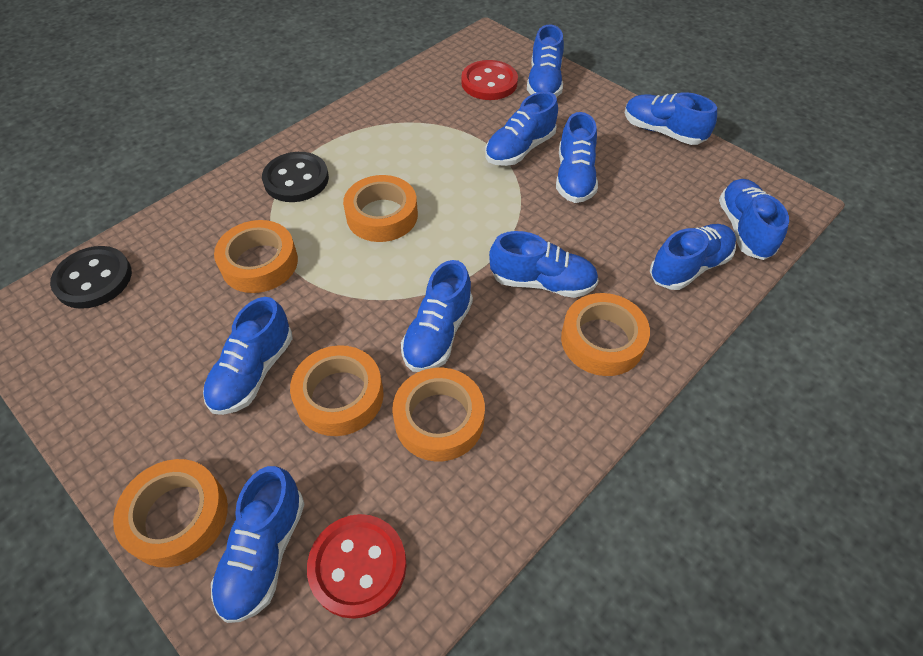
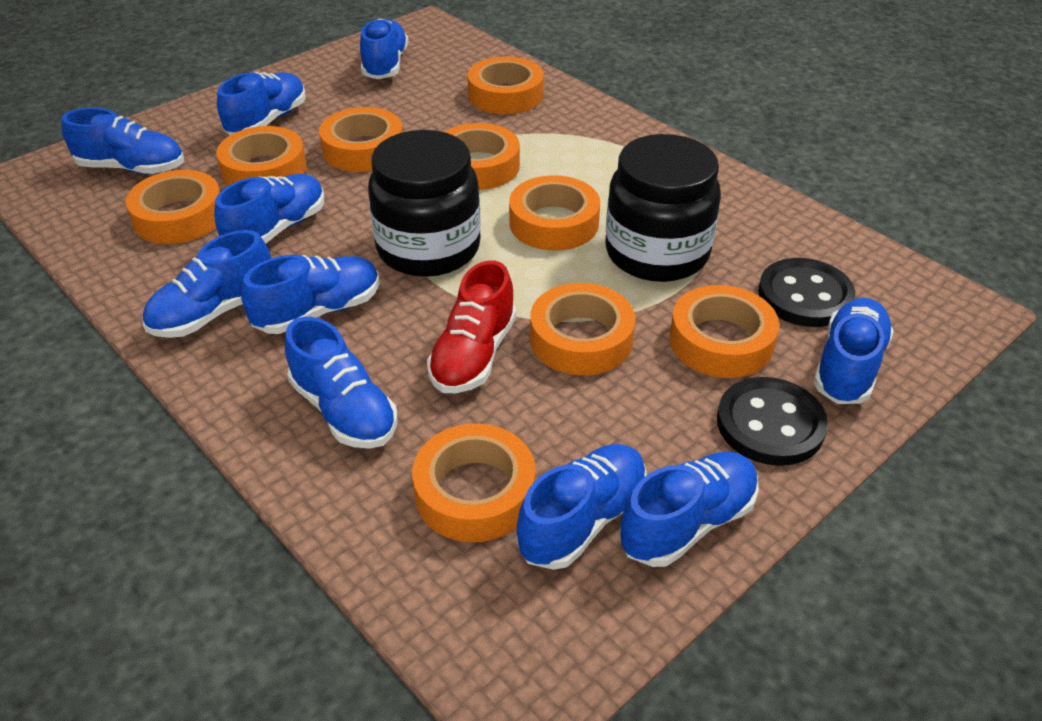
black jar: none = 0 -> [368,130,481,277] [605,134,721,282] = 2
orange tape: [113,459,228,567] [214,220,298,293] [290,345,384,436] [343,175,418,242] [392,368,485,461] [561,293,650,376] = 6 -> [126,170,220,244] [216,126,307,186] [319,107,403,172] [412,424,535,542] [445,123,520,190] [468,57,544,114] [509,175,600,251] [530,283,635,376] [670,285,779,378] = 9
red button: [307,514,406,619] [461,60,518,100] = 2 -> none = 0
red shoe: none = 0 -> [427,260,516,393] = 1

